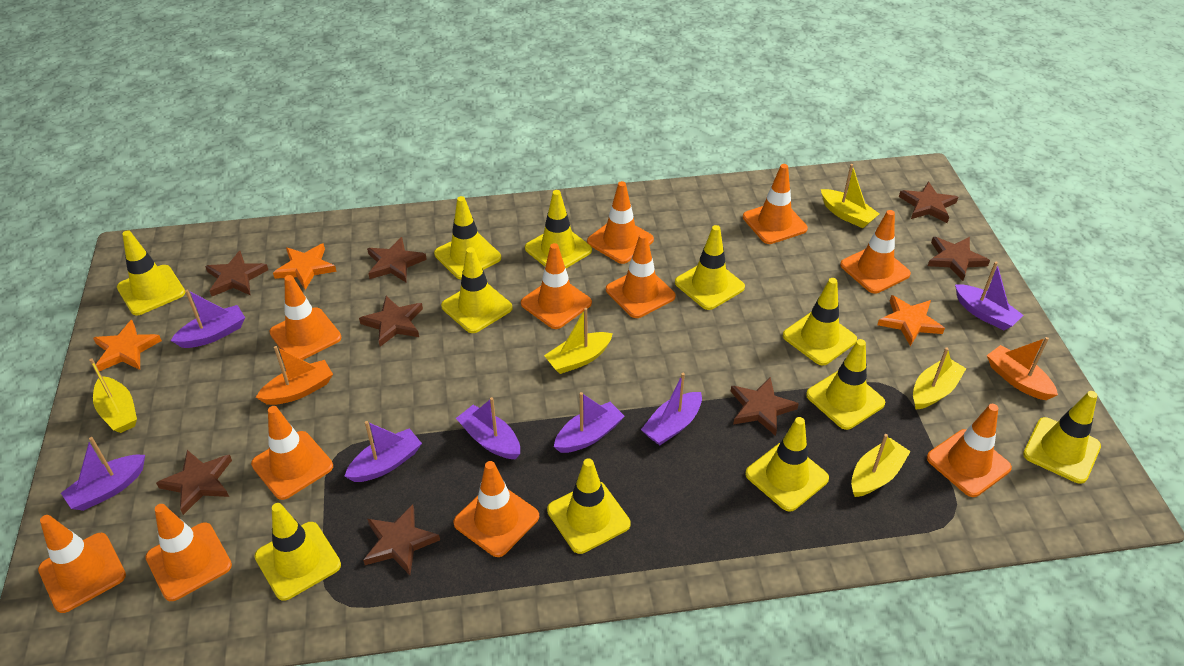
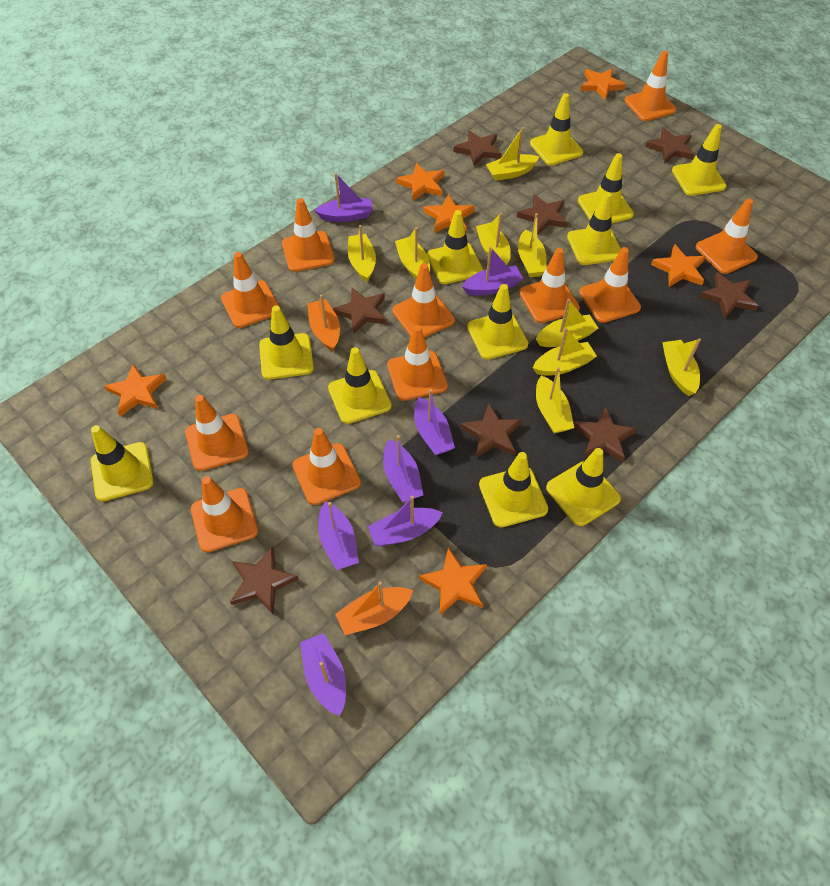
orange star: [93,320,162,371] [273,243,337,290] [878,295,945,346] = 3 -> [104,364,167,416] [396,163,444,201] [419,547,487,615] [423,194,475,233] [580,69,626,100] [651,244,706,287] = 6
yellow boat: [89,358,137,433] [544,308,613,374] [821,164,879,228] [851,434,911,497] [913,347,967,410] = 5 -> [348,225,376,282] [395,227,430,279] [476,213,511,265] [486,127,539,181] [518,213,547,277] [533,328,597,376] [536,299,599,347] [536,367,574,433] [662,338,701,396] = 9

